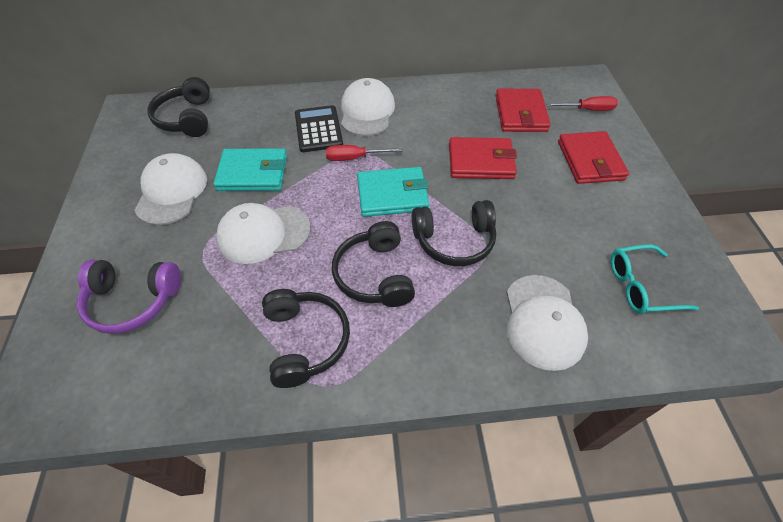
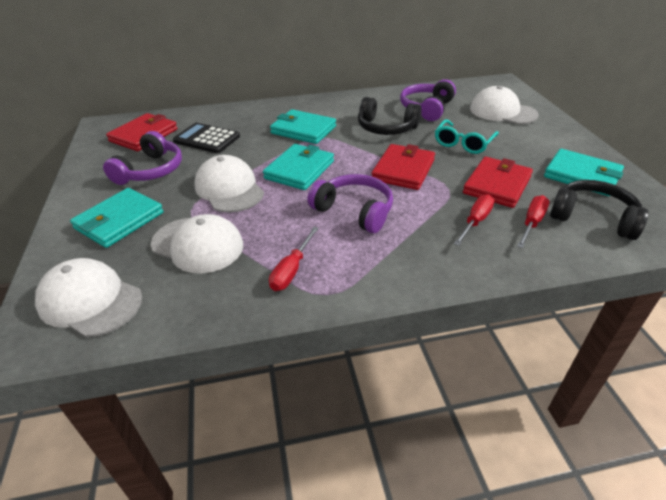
black headphones: [147,77,210,137] [262,289,350,388] [332,221,415,307] [412,200,496,266] = 4 -> [358,97,422,135] [550,180,649,240] = 2
purple headphones: [77,260,181,334] = 1 -> [103,131,182,185] [308,174,393,233] [400,79,456,121] = 3
red screwdriver: [326,145,403,161] [546,96,618,111] = 2 -> [269,227,319,291] [454,194,495,246] [517,195,549,248] = 3
turquoise wallet: [213,148,287,191] [357,167,430,217] = 2 -> [70,188,164,248] [263,144,334,190] [270,109,336,144] [544,149,624,196] = 4

